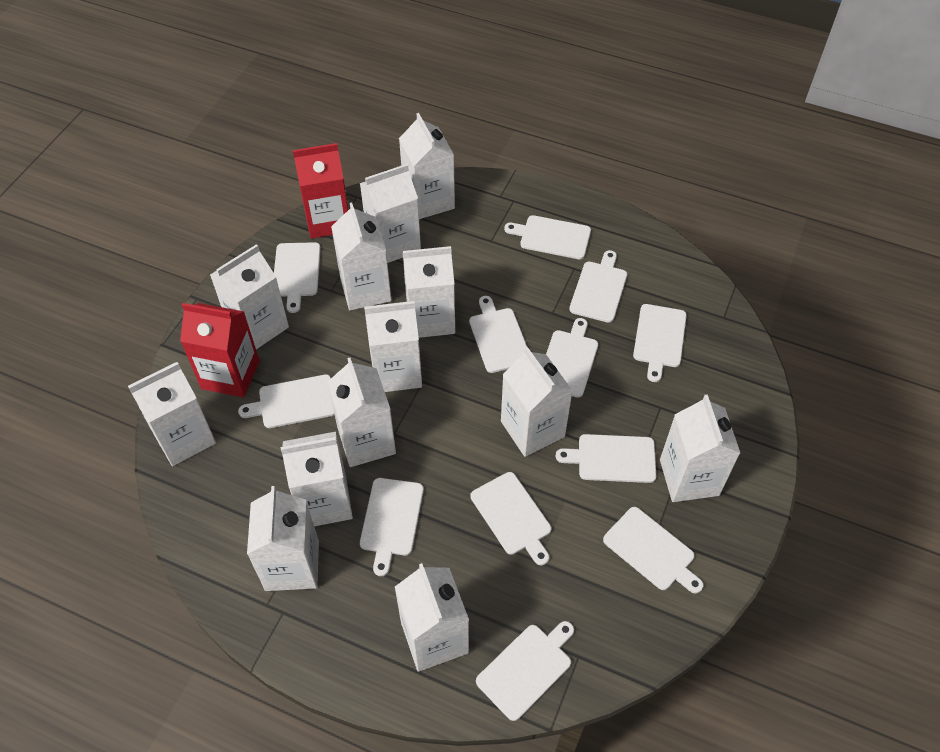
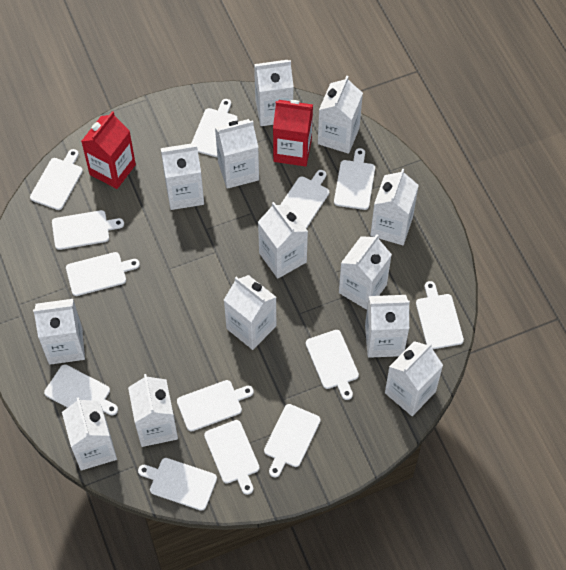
white cutting board: [238,374,334,428] [274,242,321,313] [360,478,424,576] [469,296,527,373] [470,472,551,565] [476,621,574,721] [504,215,591,259] [546,318,598,398] [555,434,656,483] [569,250,627,323] [603,507,703,594] [633,304,687,382] = 12 -> [30,149,83,210] [44,364,118,416] [52,210,124,250] [66,252,140,296] [138,458,217,511] [177,380,254,432] [192,99,238,157] [204,420,260,495] [264,404,321,477] [280,170,329,228] [306,330,359,400] [334,148,375,210] [416,281,464,349] = 13

